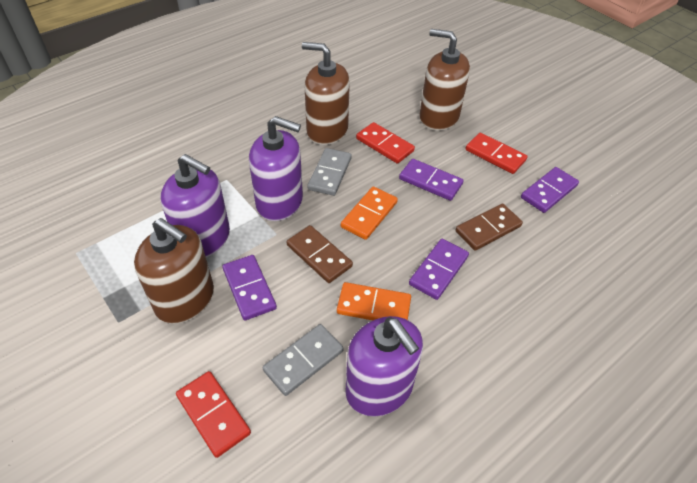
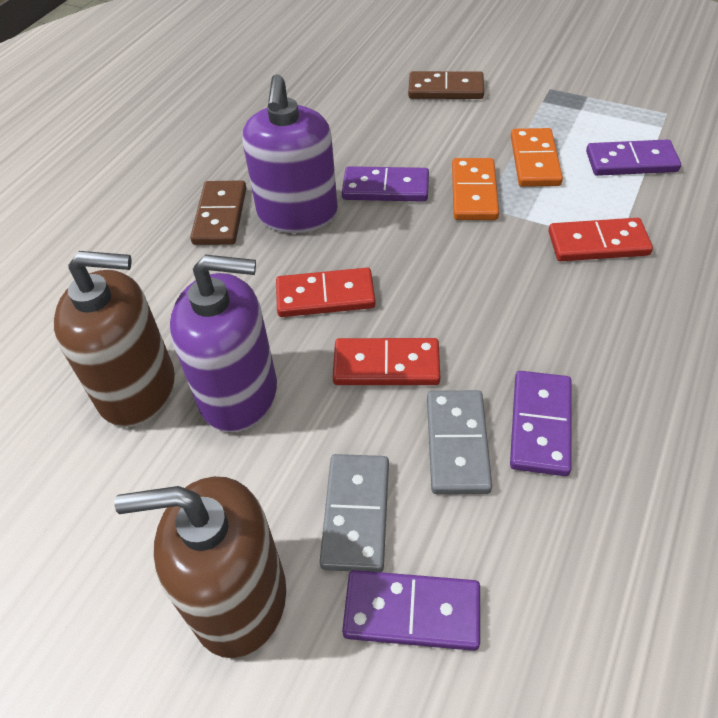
brown soap dispenser: [134,218,214,324] [302,42,350,145] [419,29,470,131] = 3 -> [54,251,175,427] [115,476,286,658] = 2
purple soap dispenser: [160,154,230,257] [249,116,303,221] [345,316,423,417] = 3 -> [170,255,277,432] [242,74,338,233] = 2

